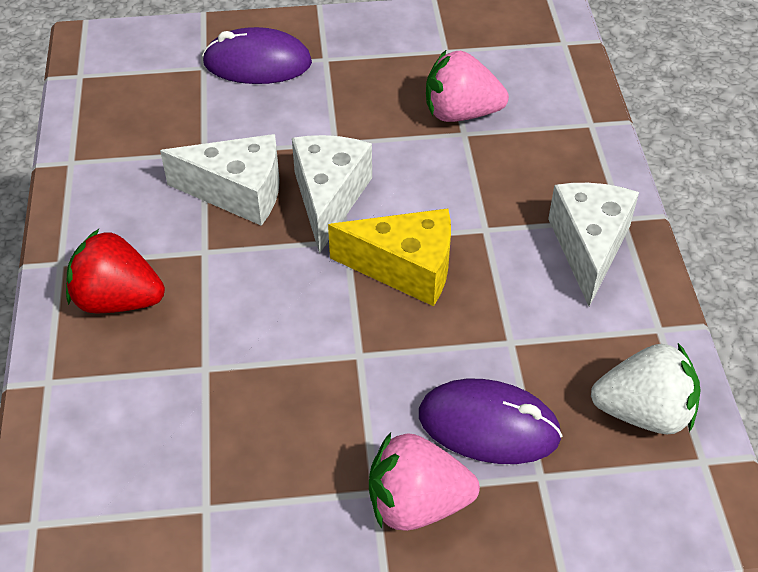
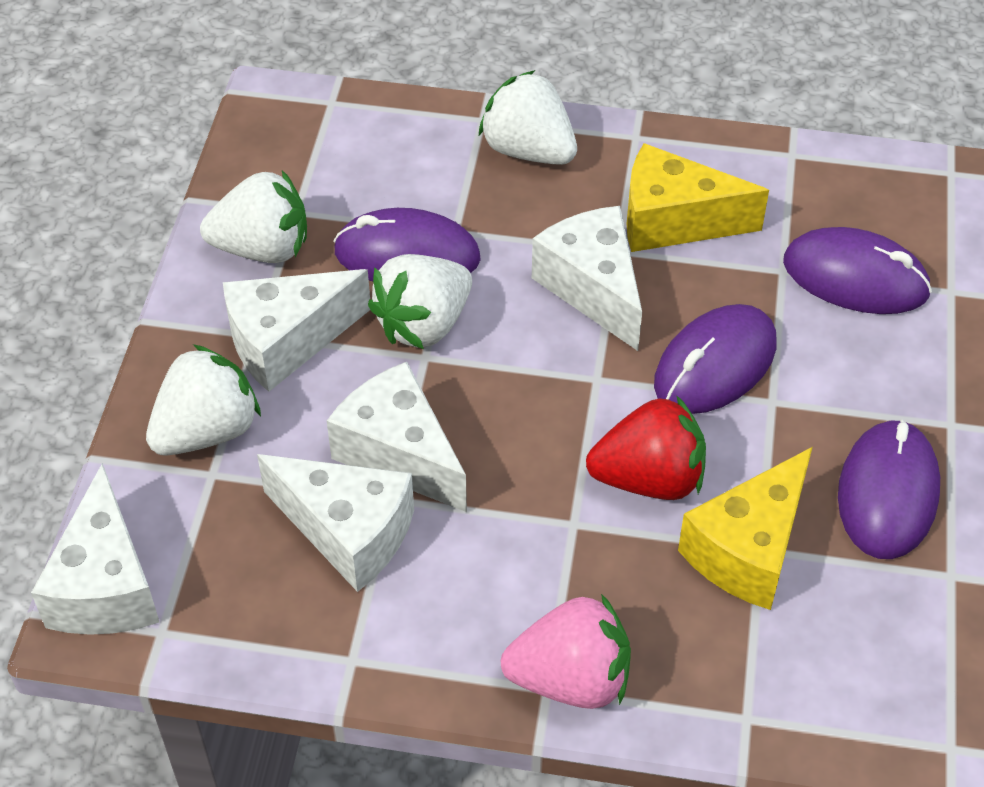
pink strawberry: [369,432,480,531] [426,50,509,122] = 2 -> [501,594,631,709] = 1
purple mouse: [202,27,312,84] [419,379,563,464] = 2 -> [333,208,481,281] [654,304,776,414] [783,227,932,314] [838,419,940,559] = 4
white cheese: [160,134,280,226] [292,135,372,254] [548,183,639,307] = 3 -> [31,463,159,635] [223,269,370,392] [257,454,414,592] [327,362,467,512] [532,206,642,351] = 5
white strawberry: [591,343,701,434] = 1 -> [146,344,261,456] [200,170,307,263] [368,254,472,349] [479,70,577,165] = 4
yellow cheese: [328,208,451,306] = 1 -> [627,143,769,252] [678,447,812,610] = 2

